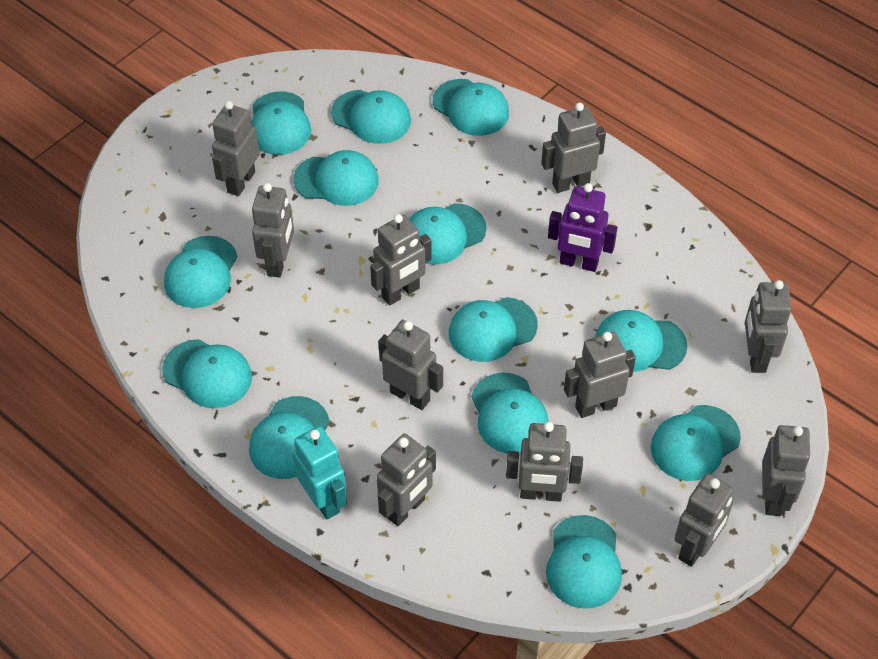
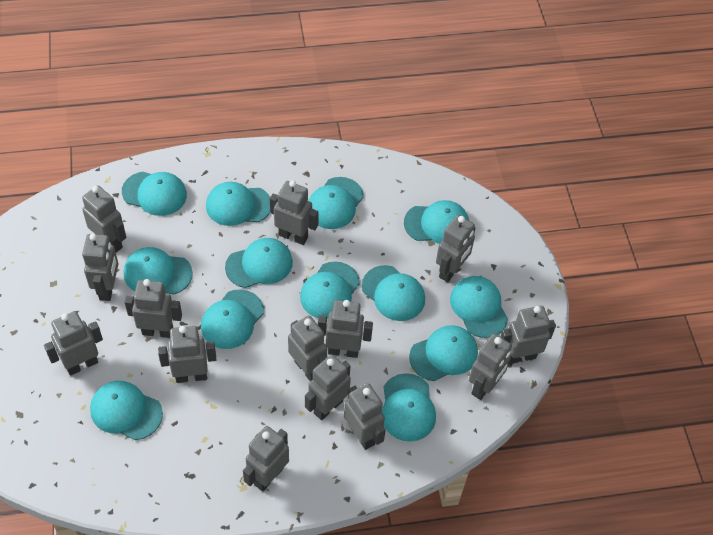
grey robot: [212,101,260,196] [252,183,294,278] [370,214,432,306] [377,434,436,526] [378,320,443,410] [506,422,583,502] [541,103,606,193] [564,332,636,418] [674,474,734,567] [745,280,792,373] [762,425,811,516] = 11 -> [44,311,103,376] [82,186,126,252] [82,234,118,301] [124,279,182,338] [158,326,216,383] [243,426,289,492] [270,180,319,245] [288,315,327,381] [305,355,351,420] [318,300,373,358] [344,383,386,450] [436,215,475,282] [469,334,512,400] [500,306,556,364] = 14
purple robot: [548,183,618,272] = 1 -> none = 0
turquoise robot: [292,426,347,519] = 1 -> none = 0

